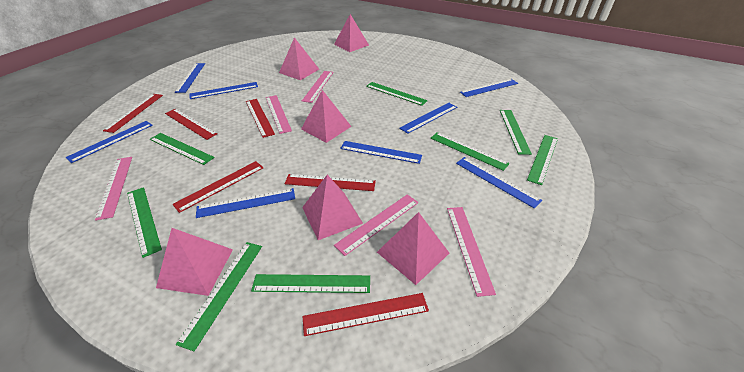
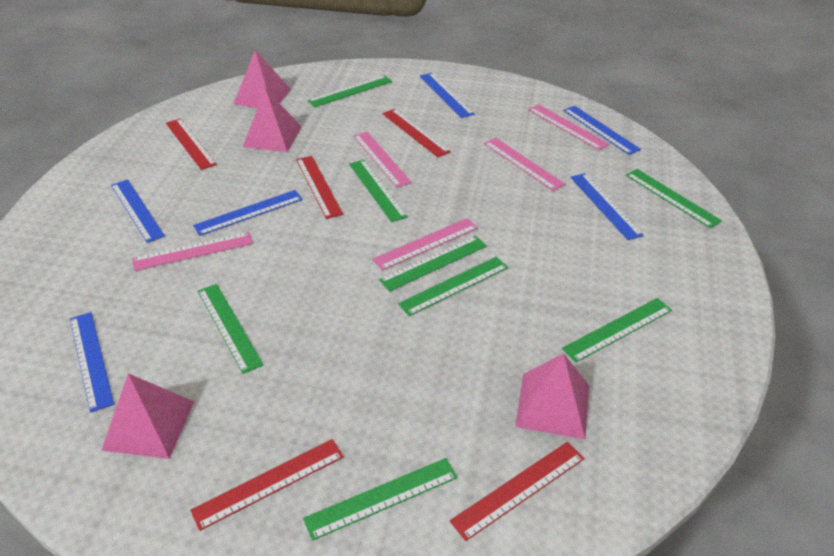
blue ruler: [65,121,153,163] [175,63,205,93] [189,82,258,99] [196,188,295,218] [340,141,422,164] [399,103,457,134] [456,157,542,209] [460,79,518,97] = 8 -> [70,312,114,413] [111,179,165,243] [193,190,303,236] [419,73,474,118] [563,106,641,155] [570,173,644,240] = 6
pink pyramid: [156,228,233,296] [279,37,319,80] [301,90,351,143] [302,175,363,240] [334,14,369,52] [377,212,449,285] = 6 -> [101,373,194,459] [233,50,291,108] [243,88,302,152] [515,353,589,439] = 4
red ruler: [103,94,163,133] [165,109,217,140] [172,161,264,213] [246,99,275,138] [285,174,376,191] [303,293,429,336] = 6 -> [166,118,217,170] [190,439,344,531] [296,156,343,219] [382,109,451,157] [450,442,585,541] = 5

